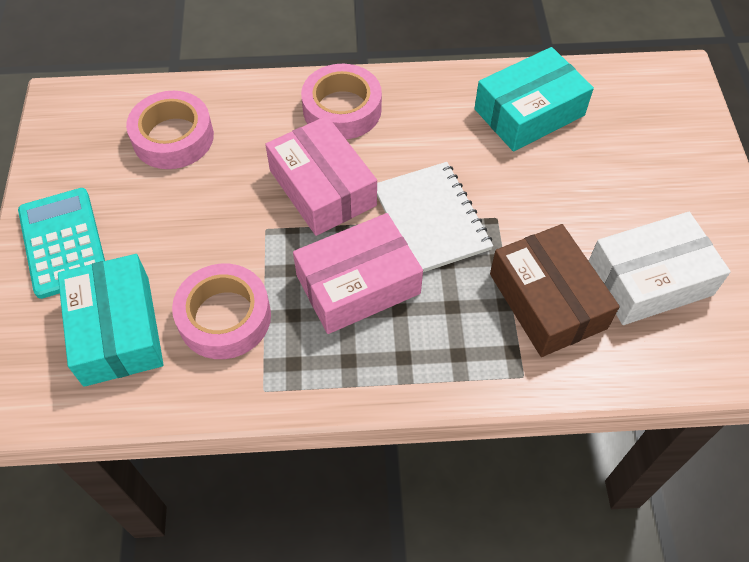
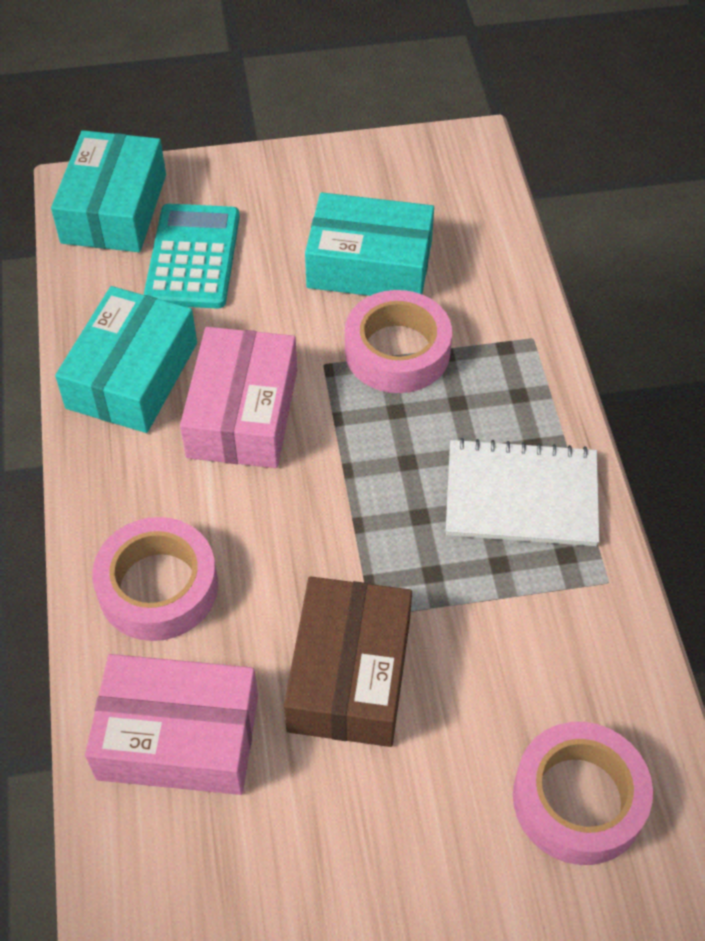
turquoise box: [58,254,164,387] [474,47,594,151] = 2 -> [51,130,166,252] [55,286,197,433] [305,192,434,296] = 3
white box: [589,212,731,325] = 1 -> none = 0

